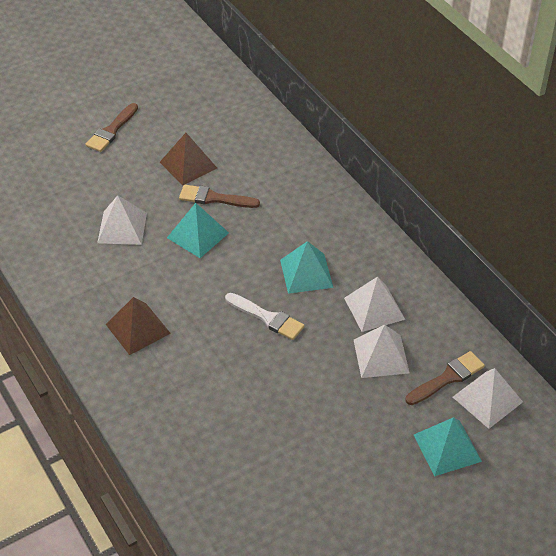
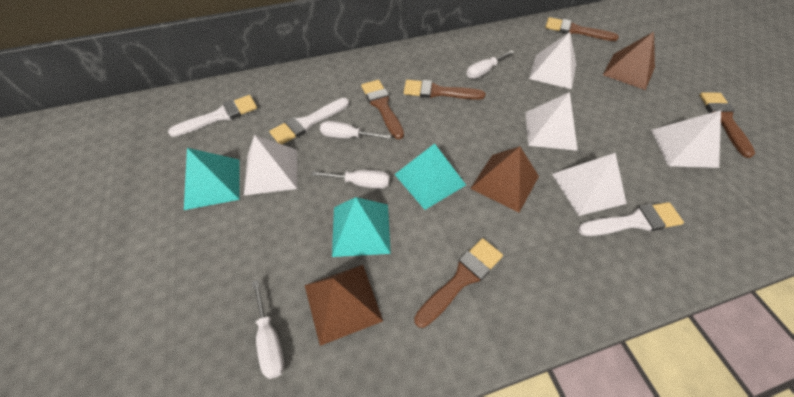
brown brush: [85,103,138,152] [179,185,260,208] [406,351,485,405] = 3 -> [361,80,404,139] [404,80,485,100] [414,238,503,328] [545,17,619,41] [699,92,755,158] = 5
brown pyramid: [106,297,171,355] [160,133,217,186] = 2 -> [305,265,383,346] [470,146,539,213] [603,32,655,90] = 3
white brush: [225,293,305,340] = 1 -> [168,95,257,137] [269,98,349,144] [578,202,684,236] = 3
white pyramid: [97,195,147,245] [344,276,405,332] [354,325,410,378] [453,368,523,429] = 4 -> [244,135,297,195] [525,92,578,151] [529,32,576,89] [552,153,627,216] [651,110,721,168] = 5
white screwdriver: none = 0 -> [252,280,285,379] [311,170,389,189] [320,121,391,139] [466,50,514,79] = 4

